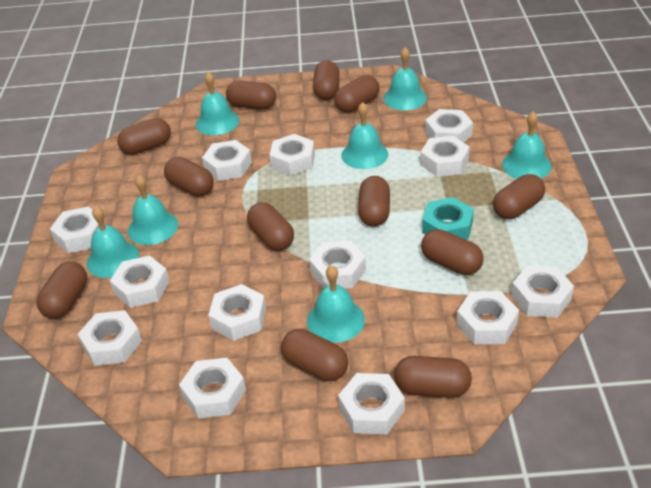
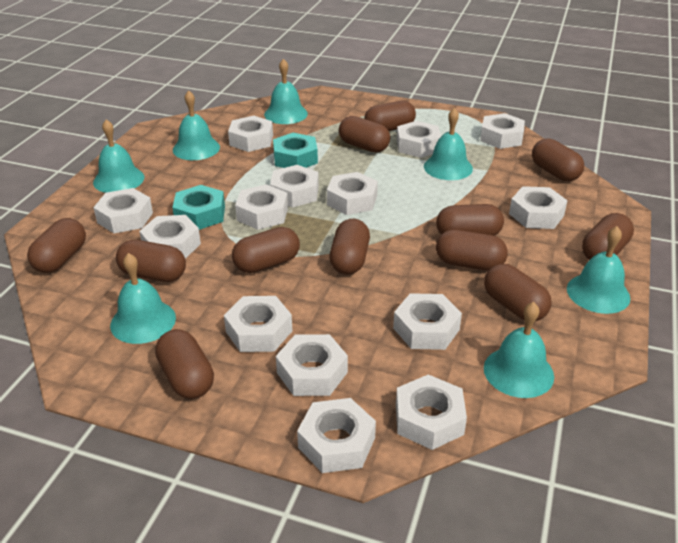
turquoise nut: [422,197,474,240] = 1 -> [172,185,225,230] [273,133,318,168] = 2
white nut: [50,206,105,253] [78,310,142,366] [110,256,170,308] [179,357,246,419] [202,140,252,181] [208,284,266,341] [270,134,315,176] [309,241,366,288] [338,373,405,434] [421,136,470,177] [425,109,473,143] [456,291,519,344] [511,265,574,318] = 13 -> [93,188,153,233] [139,215,201,259] [224,296,292,352] [228,116,273,152] [235,184,288,230] [270,165,319,208] [276,334,348,396] [297,398,376,473] [327,172,378,215] [393,293,462,350] [396,374,467,450] [397,121,441,158] [480,113,525,149] [509,186,568,229] = 14

